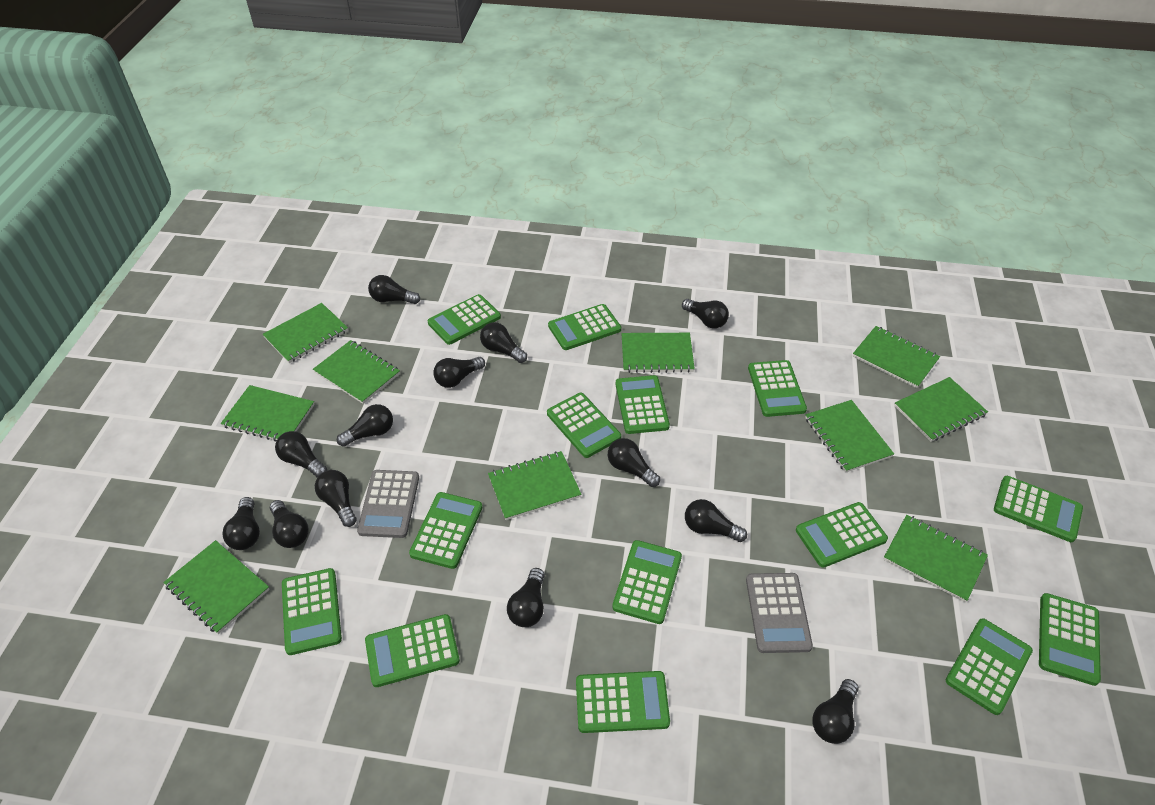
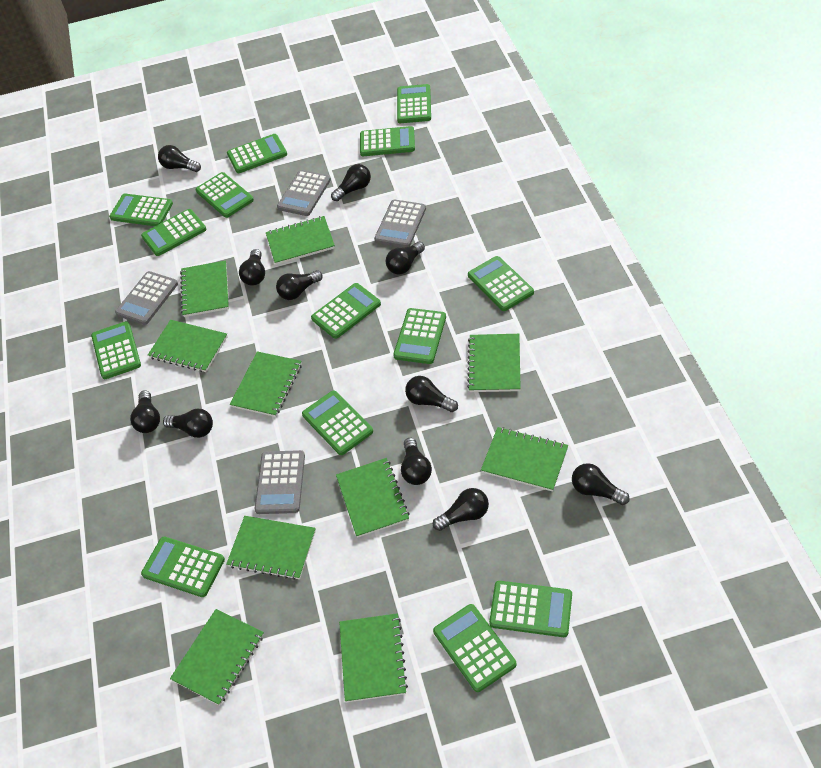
black light bulb: [222,497,260,550] [270,500,309,548] [275,431,327,478] [315,470,357,527] [337,404,393,447] [368,275,420,304] [433,357,485,388] [480,322,527,363] [507,568,545,627] [608,438,660,487] [682,299,729,328] [685,499,747,542] [812,679,859,744] = 13 -> [130,390,160,433] [158,145,201,172] [163,409,213,438] [239,249,265,285] [276,270,323,300] [331,164,371,201] [386,241,425,275] [401,438,432,485] [405,376,458,412] [433,488,489,531] [572,463,630,505] = 11
grey calculator: [357,470,419,538] [746,573,813,653] = 2 -> [115,271,178,325] [255,450,305,514] [277,170,331,216] [374,199,426,248] = 4

